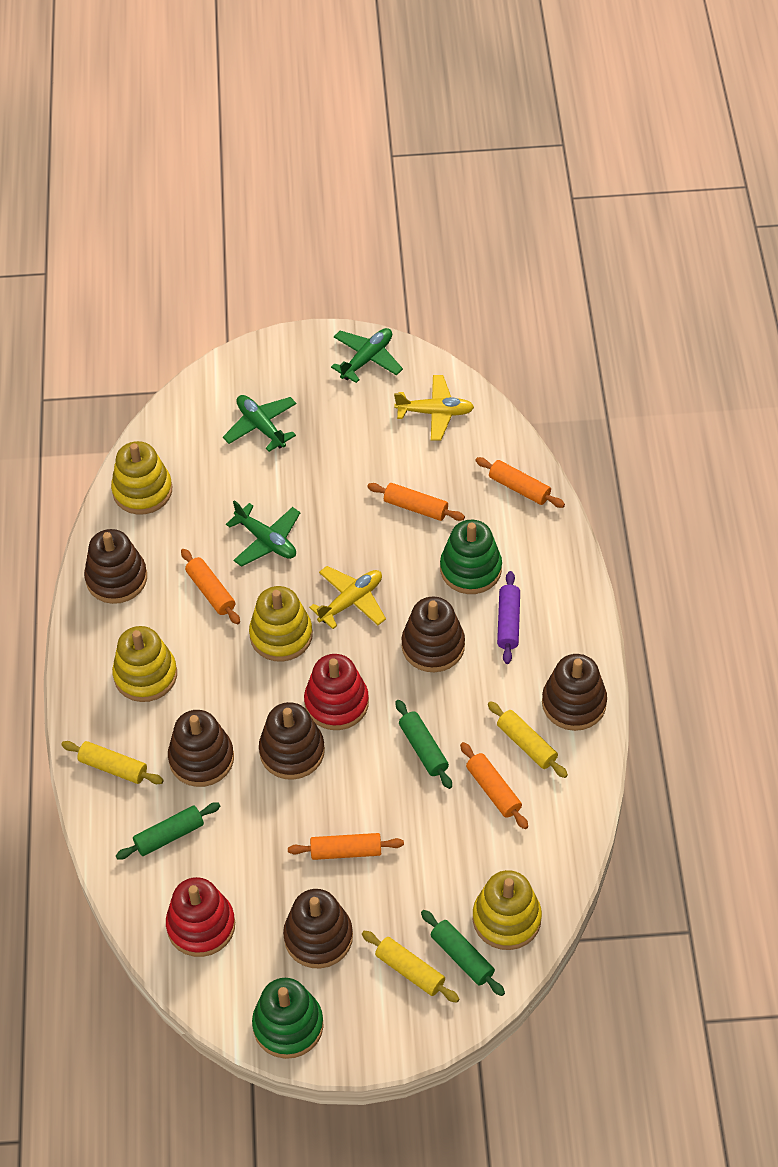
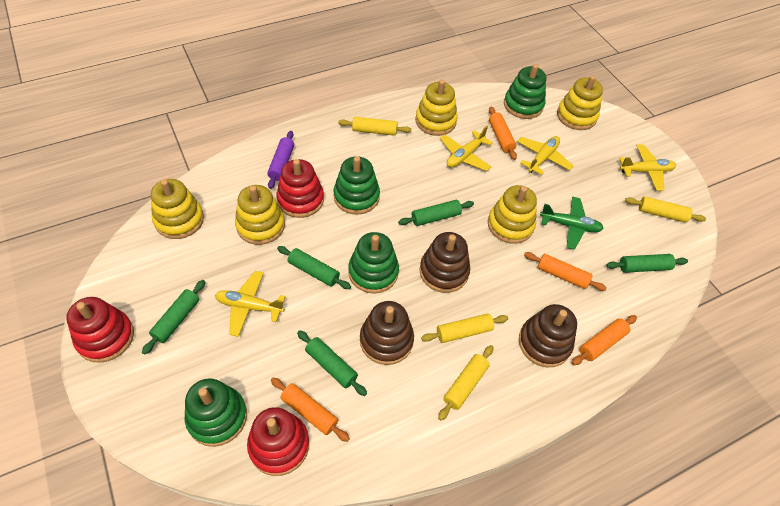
brown stacking toy: [84,529,147,604] [168,710,234,787] [259,702,325,780] [283,889,353,968] [401,596,465,672] [542,654,607,731] = 6 -> [360,301,414,365] [420,232,470,293] [519,304,577,367] = 3
green plane: [223,395,296,452] [226,500,300,567] [331,328,403,383] = 3 -> [540,196,604,250] = 1
green rolling pin: [116,802,220,860] [396,700,452,789] [421,910,505,996] = 3 -> [142,280,205,355] [277,246,351,289] [297,330,367,396] [398,200,474,226] [606,254,688,273] = 5
green stacking toy: [252,978,324,1059] [440,520,502,594] = 2 -> [185,378,247,447] [333,156,380,215] [348,232,399,294] [504,64,546,119] = 4
orange rolling pin: [181,549,240,624] [288,833,404,860] [367,483,465,521] [460,742,528,829] [475,457,565,508] = 5 -> [271,378,350,442] [489,107,517,160] [524,252,607,291] [572,315,637,365] = 4
red stacking toy: [166,877,235,957] [304,654,369,730] = 2 -> [66,297,134,363] [247,407,309,476] [276,159,324,218] = 3
yellow plane: [309,566,386,629] [394,375,474,441] = 2 -> [215,271,286,337] [440,126,493,171] [517,136,573,175] [619,144,676,191] = 4
yellow rolling pin: [61,741,164,784] [362,931,459,1003] [488,701,568,778] = 3 -> [338,117,411,136] [421,313,508,343] [438,345,494,421] [625,196,706,223] = 4
yellow stacking toy: [111,441,172,515] [112,626,177,702] [249,586,313,662] [473,870,542,950] = 4 -> [151,179,204,239] [235,185,285,245] [415,80,458,136] [488,185,537,244] [557,75,603,130] = 5

